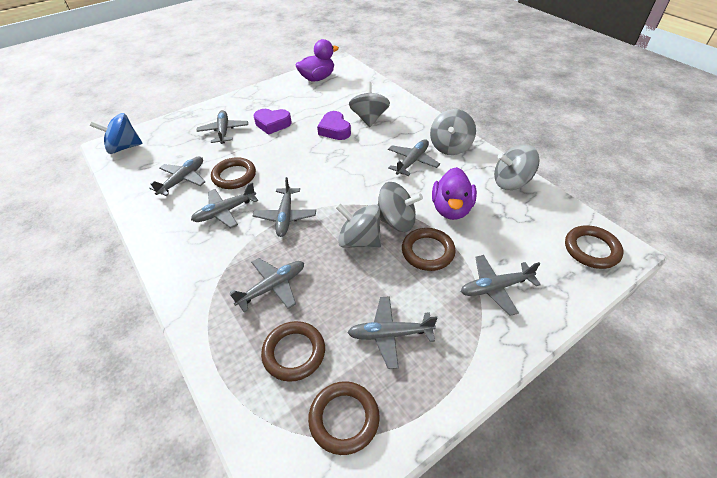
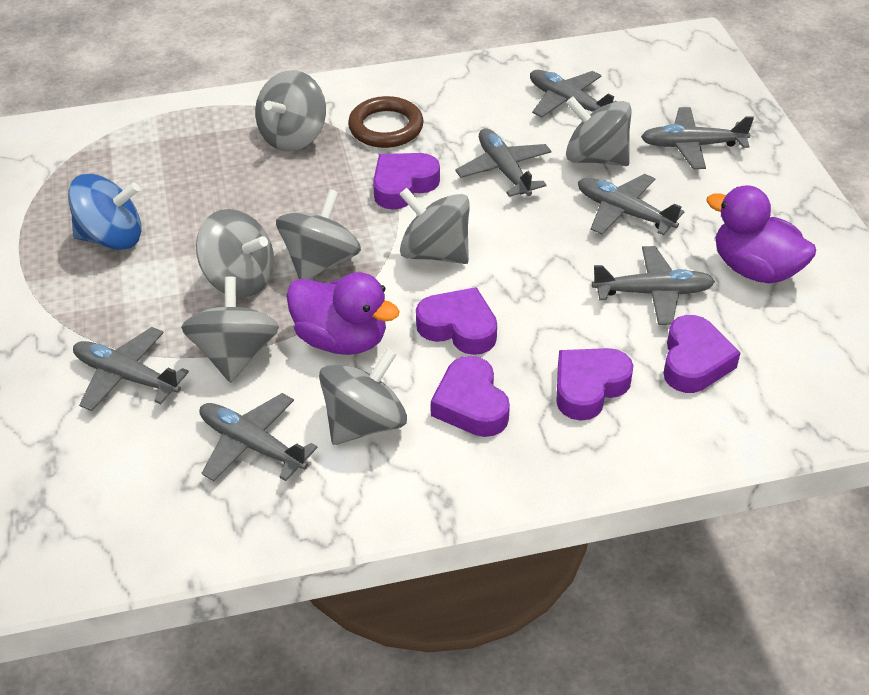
brown ring: [211,157,256,189] [261,321,325,382] [308,381,380,455] [402,228,456,271] [565,225,623,269] = 5 -> [348,96,424,148] = 1
grey plane: [149,156,205,196] [191,182,258,228] [197,110,248,144] [230,258,304,312] [253,177,316,237] [347,296,437,369] [388,139,440,176] [461,255,541,316] = 8 -> [73,327,189,411] [199,393,318,481] [455,128,551,197] [530,70,617,118] [578,174,684,235] [592,246,715,325] [641,107,754,169] = 7
grey spinning top: [336,204,381,248] [349,82,390,127] [378,182,423,232] [430,109,476,155] [494,144,540,190] = 5 -> [181,277,279,382] [196,209,274,298] [255,70,326,151] [276,189,361,280] [319,348,407,445] [399,188,470,264] [566,96,632,166] = 7
purple heart: [254,109,292,135] [317,111,351,140] = 2 -> [373,153,440,210] [416,287,497,355] [431,356,510,437] [556,348,633,421] [663,315,741,393] = 5

